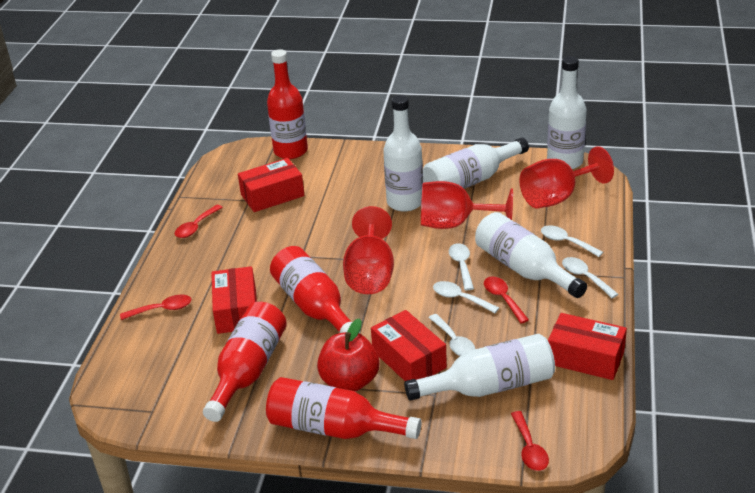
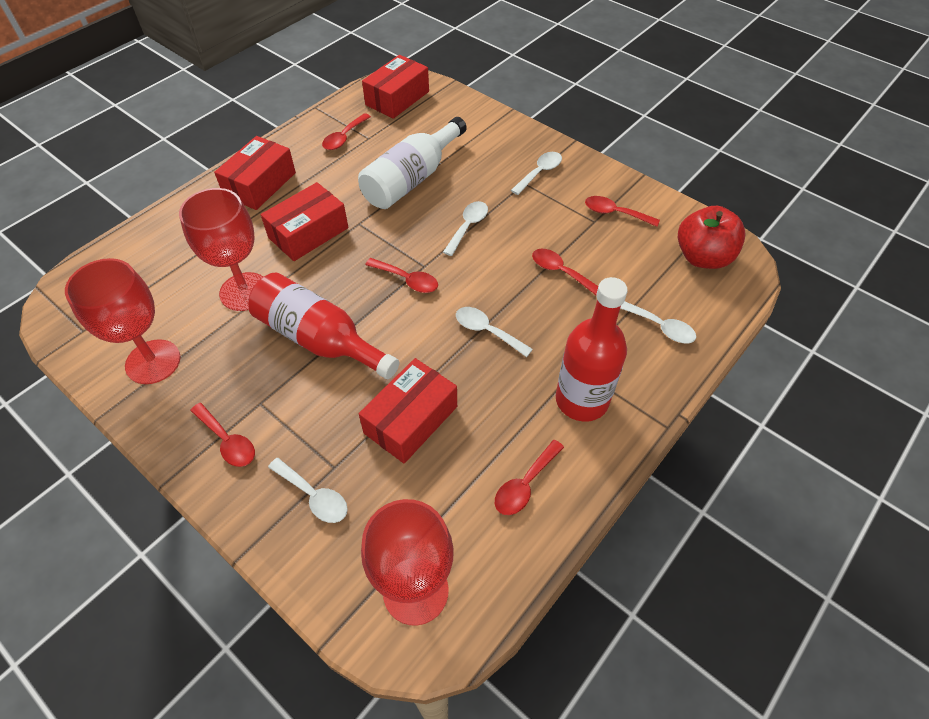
red bottle: [203,302,287,422] [266,377,421,439] [267,49,308,159] [270,246,360,334] = 4 -> [248,273,399,379] [556,277,628,422] = 2
red spoon: [120,295,191,320] [175,205,223,238] [484,277,529,324] [511,411,549,471] = 4 -> [190,403,255,467] [322,113,371,150] [365,258,438,293] [495,440,564,515] [532,249,598,295] [585,196,660,227] = 6
white bottle: [383,95,423,212] [404,334,555,401] [423,138,529,189] [475,212,587,298] [547,56,587,169] = 5 -> [358,117,467,209] = 1

